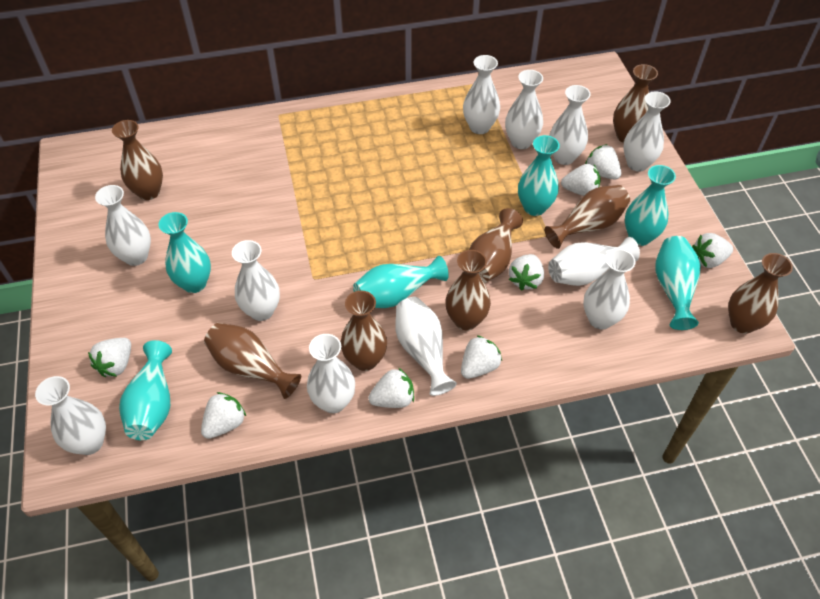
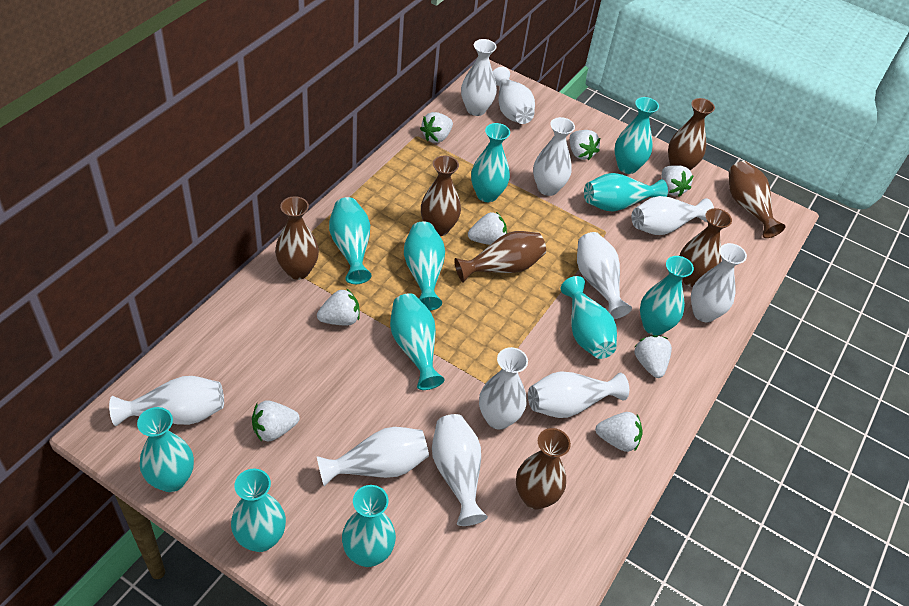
brown vase: [112,120,163,200] [204,323,301,399] [341,291,387,371] [445,250,491,330] [469,208,523,283] [545,185,630,249] [613,64,658,143] [728,253,793,334] = 8 -> [275,196,319,280] [421,156,461,236] [454,231,546,283] [516,428,571,510] [668,98,715,170] [680,208,732,287] [729,161,785,238] = 7
turquoise vase: [119,340,172,440] [158,212,211,293] [353,256,449,308] [518,135,560,216] [625,165,676,246] [655,236,701,330] = 6 -> [137,407,194,492] [231,469,286,552] [329,197,372,284] [342,485,396,567] [390,293,445,390] [404,221,445,311] [471,123,510,202] [561,276,617,359] [584,173,668,212] [615,97,659,174] [640,256,694,336] = 11

